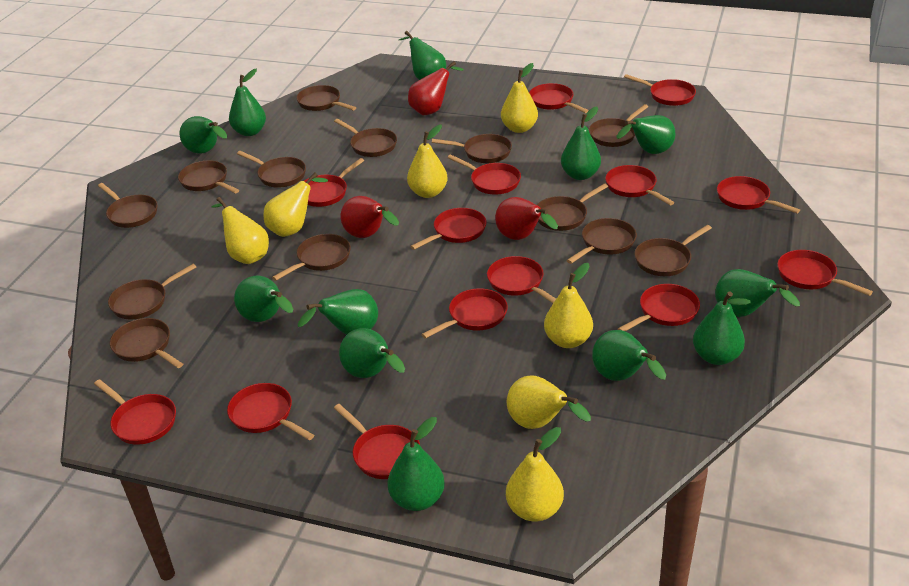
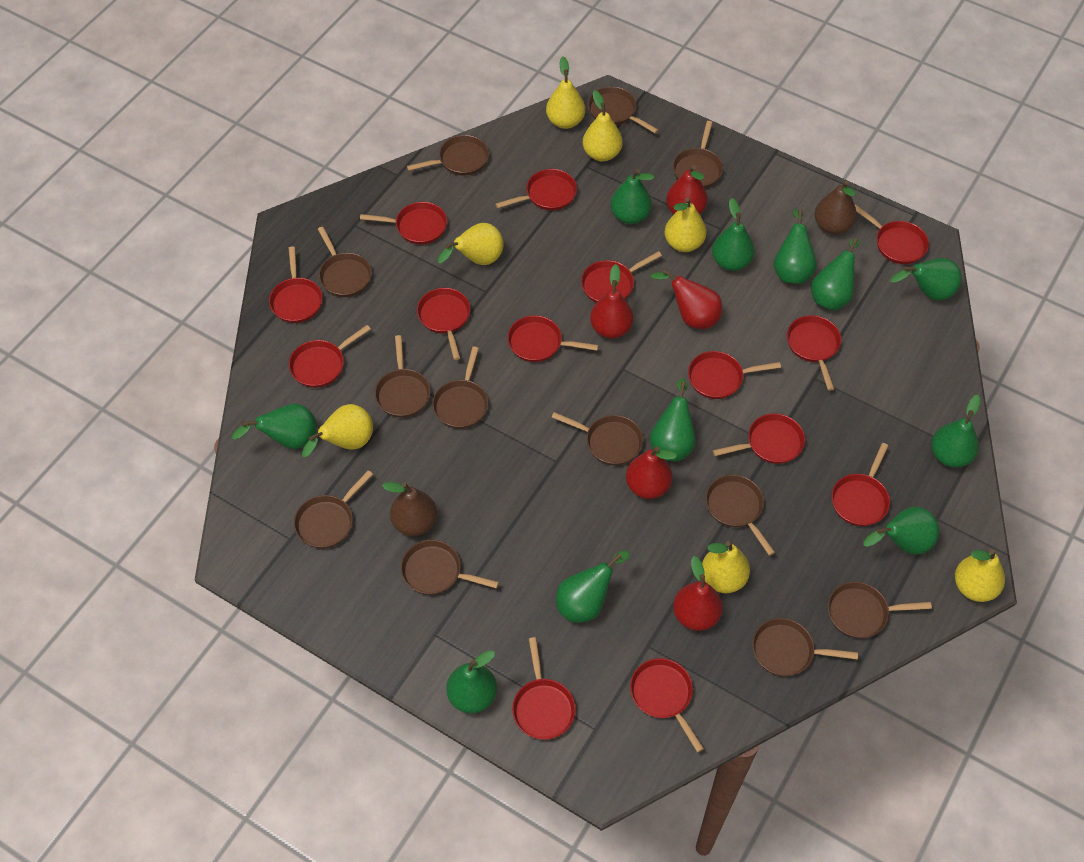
brown pan: [98,183,158,228] [108,264,197,319] [110,318,183,368] [178,160,239,194] [237,151,306,188] [272,234,351,281] [296,85,356,111] [334,119,397,157] [432,134,512,163] [537,183,608,231] [566,218,637,264] [589,104,648,147] [635,225,712,276] = 13 -> [294,470,373,549] [318,227,372,297] [375,335,430,418] [401,540,499,595] [407,135,489,176] [432,347,488,429] [551,412,643,465] [588,87,658,133] [673,121,723,188] [706,475,775,556] [752,618,858,676] [828,582,932,639] = 12
brown pear: none = 0 -> [382,482,437,536] [815,180,857,234] = 2
green pear: [180,116,227,153] [229,69,266,136] [234,276,293,322] [298,289,378,335] [339,328,405,378] [387,417,445,511] [399,31,446,80] [561,106,601,180] [592,330,666,381] [617,115,675,154] [693,291,750,365] [715,269,800,317] = 12 -> [232,404,317,449] [446,650,497,713] [556,550,630,623] [611,169,654,224] [650,379,696,461] [712,198,755,271] [774,209,817,284] [811,238,860,310] [863,507,939,555] [890,258,962,301] [931,395,980,468] = 11
red pear: [340,196,399,238] [408,61,464,115] [495,197,558,240] = 3 -> [590,264,634,338] [626,446,677,499] [650,269,722,329] [666,165,708,214] [673,556,723,631] = 5

